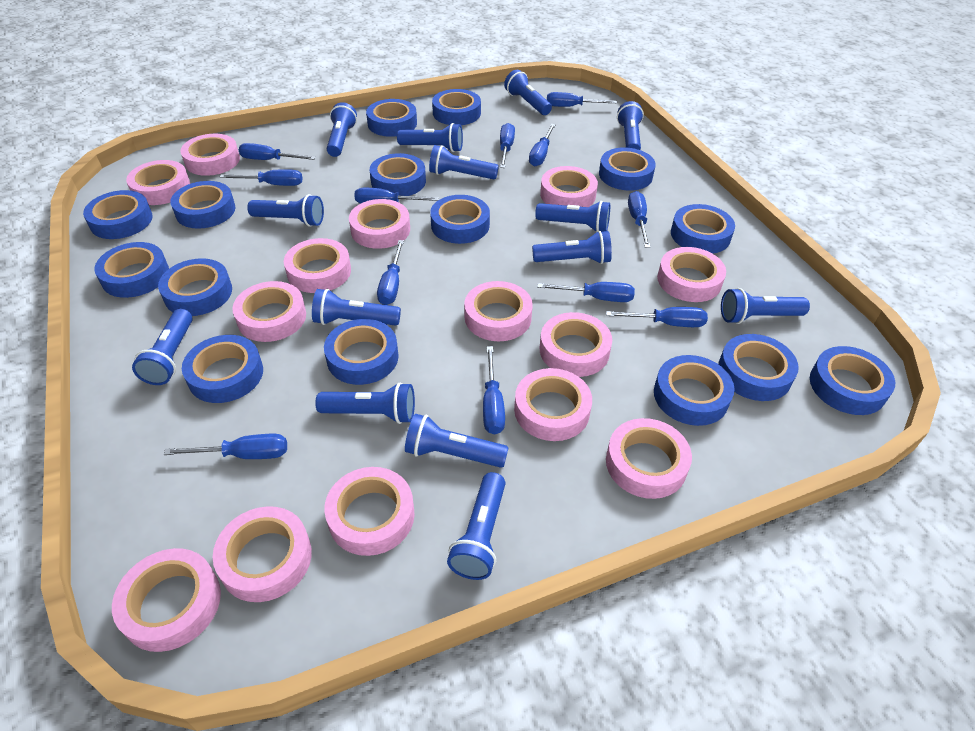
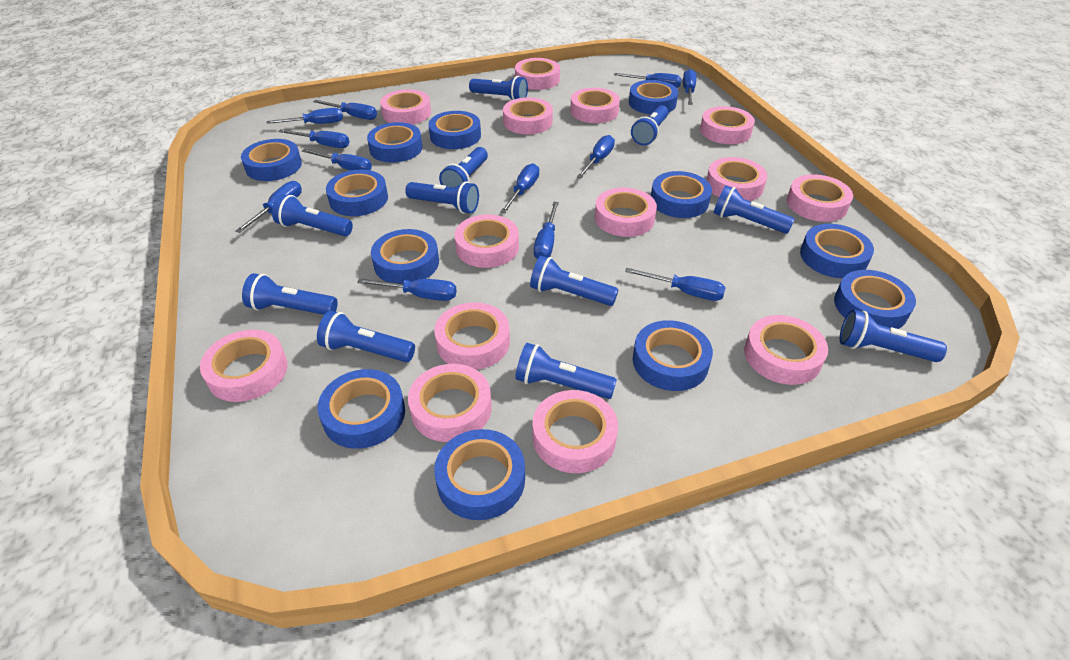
blue flashlight: [132,309,193,385] [247,194,324,227] [312,289,401,326] [315,382,415,424] [327,102,357,157] [397,123,463,152] [405,414,509,468] [429,145,499,180] [447,472,506,580] [504,70,552,115] [532,230,612,264] [535,201,610,232] [617,101,644,150] [721,288,810,324] = 14 -> [242,273,338,315] [272,194,353,236] [317,311,415,362] [405,181,479,214] [439,147,488,188] [469,76,528,100] [515,343,617,399] [530,256,618,306] [631,105,668,146] [713,185,795,234] [840,310,947,362] = 11
blue tape: [83,190,153,239] [94,242,169,298] [158,258,232,316] [170,181,235,229] [182,335,263,403] [324,319,399,385] [366,99,417,137] [370,153,426,196] [430,195,490,244] [432,89,481,125] [599,147,656,191] [654,355,735,426] [671,204,735,254] [718,334,799,401] [810,346,895,415] = 15 -> [241,139,302,181] [317,369,405,449] [326,170,388,216] [367,122,423,163] [371,229,439,284] [428,111,481,149] [434,429,525,520] [629,80,678,114] [633,320,713,391] [651,171,712,218] [800,224,874,278] [834,270,916,329] = 12

